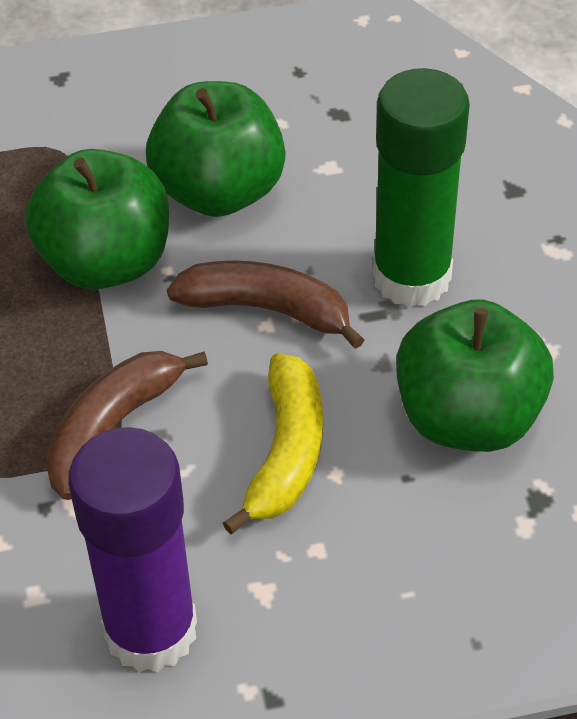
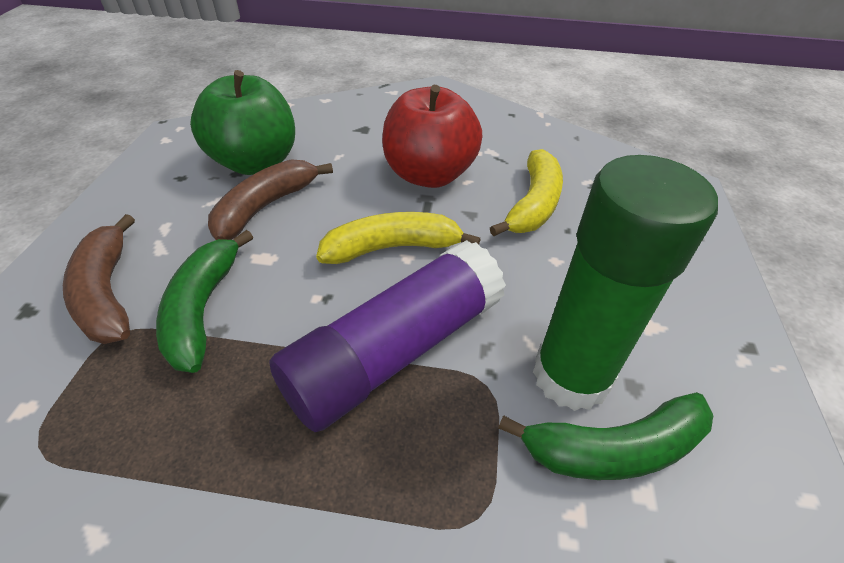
green apple: [25,149,169,289] [146,81,286,217] [396,300,554,452] = 3 -> [190,70,295,175] = 1
green banana: none = 0 -> [156,230,253,373] [498,392,713,480] = 2
red apple: none = 0 -> [382,85,482,188] = 1
yellow banana: [223,353,323,534] = 1 -> [316,212,481,264] [490,149,563,236] = 2

